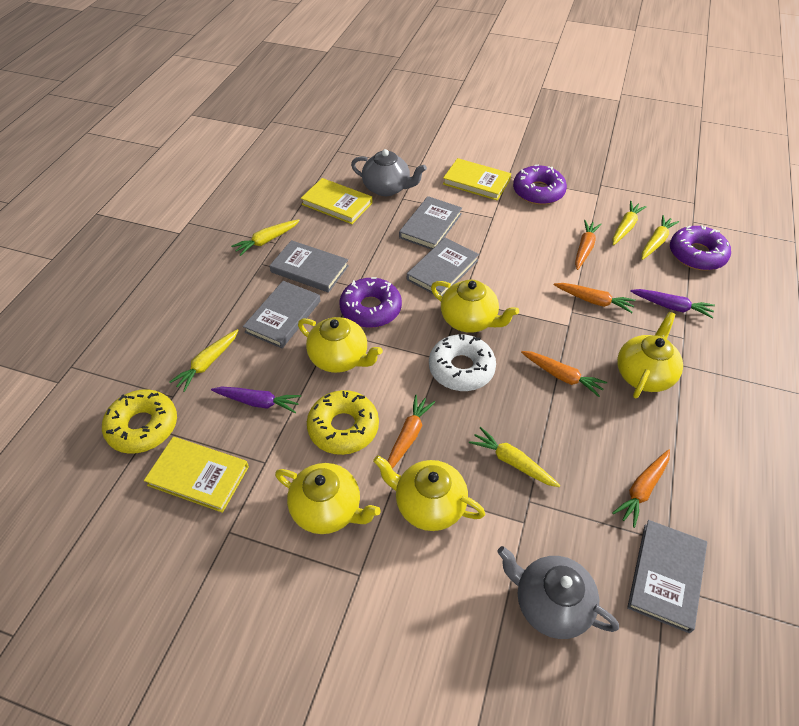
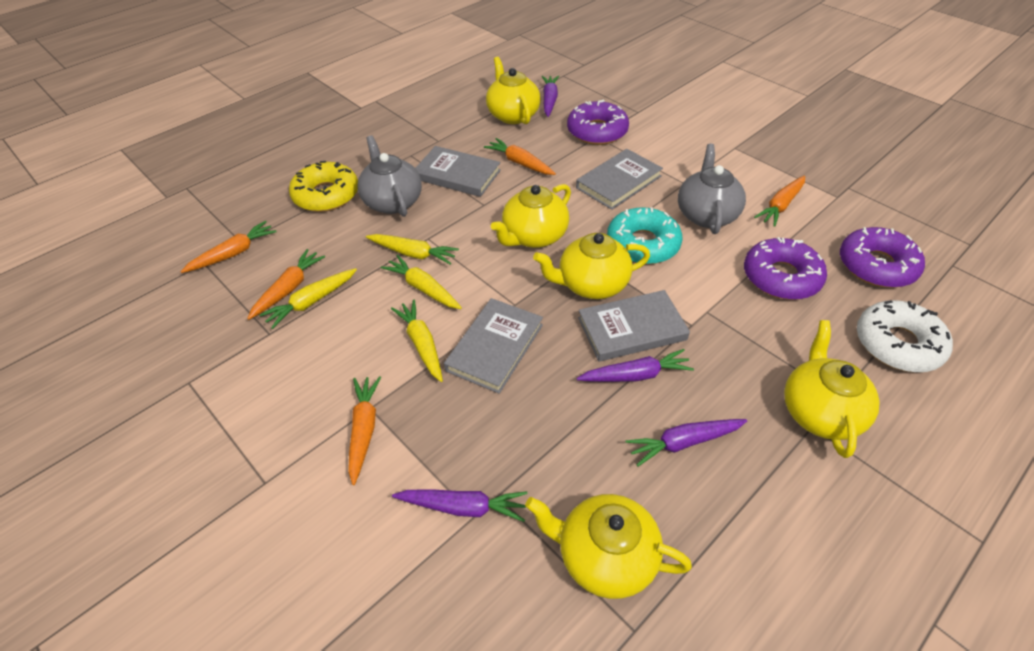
grey book: [243,281,320,348] [270,240,349,293] [399,196,462,250] [407,238,479,296] [627,520,707,633] = 5 -> [415,146,501,197] [444,298,543,394] [576,149,663,210] [578,290,690,362] = 4
purple carrot: [211,386,301,413] [630,289,715,319] = 2 -> [392,489,528,522] [542,76,559,117] [576,349,694,382] [625,419,747,466] = 4
turquoise donut: none = 0 -> [607,207,682,264] = 1
yellow book: [144,437,249,513] [301,178,372,224] [443,158,511,201] = 3 -> none = 0
yellow carrot: [169,329,239,392] [231,219,300,256] [469,427,560,487] [613,201,647,245] [642,215,679,260] = 5 -> [260,268,357,329] [366,234,459,265] [381,255,462,309] [391,300,443,382] = 4
yellow donut: [102,389,177,454] [307,390,379,455] = 2 -> [289,161,358,212] = 1

